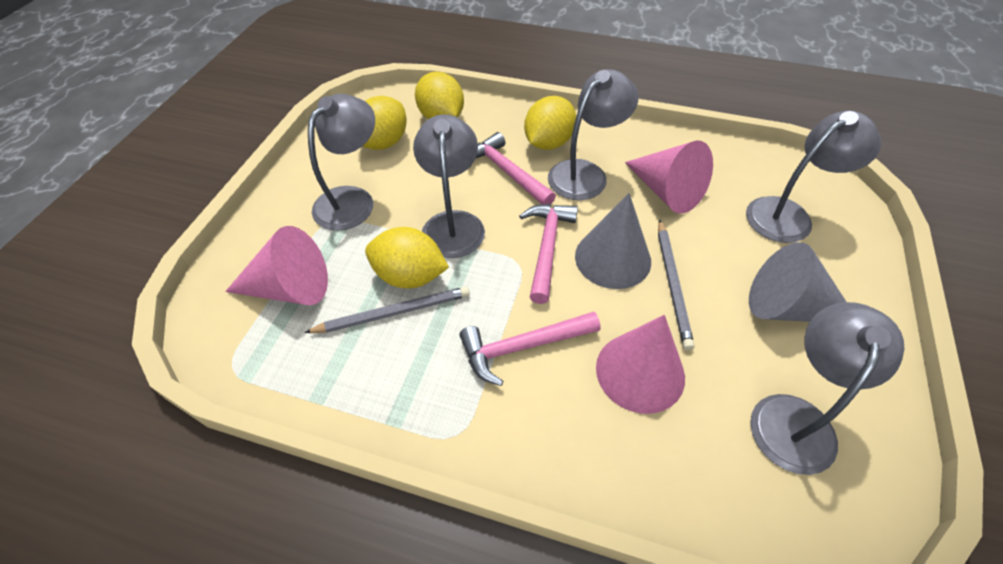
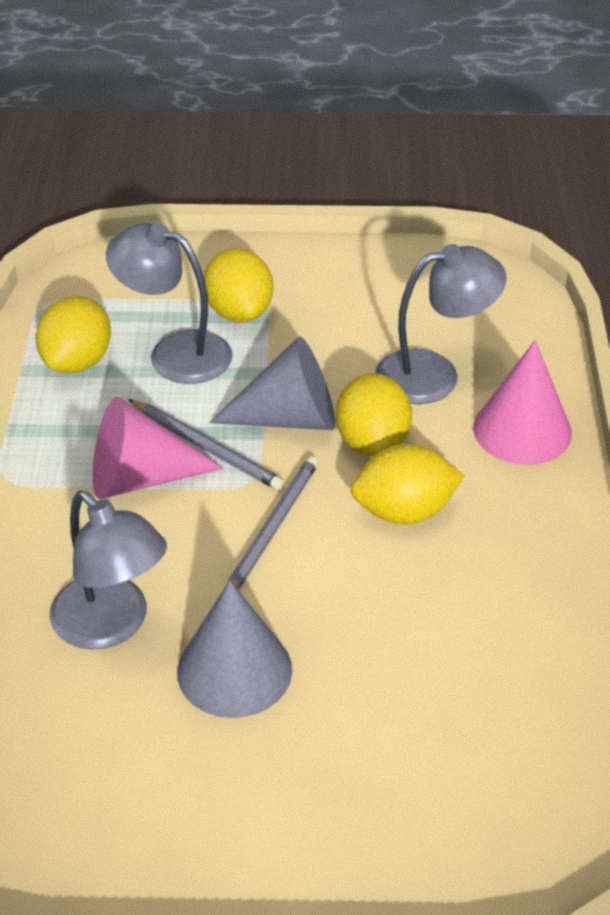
grey lamp: [308,94,375,231] [413,114,485,258] [548,69,639,200] [746,111,881,243] [750,302,904,475] = 5 -> [50,490,167,649] [106,222,233,384] [375,244,506,404] = 3
pink cone: [225,226,328,305] [596,315,685,414] [625,141,713,214] = 3 -> [93,397,224,499] [473,340,572,465] = 2
pink hammer: [459,312,600,386] [470,132,556,204] [519,204,578,304] = 3 -> none = 0

